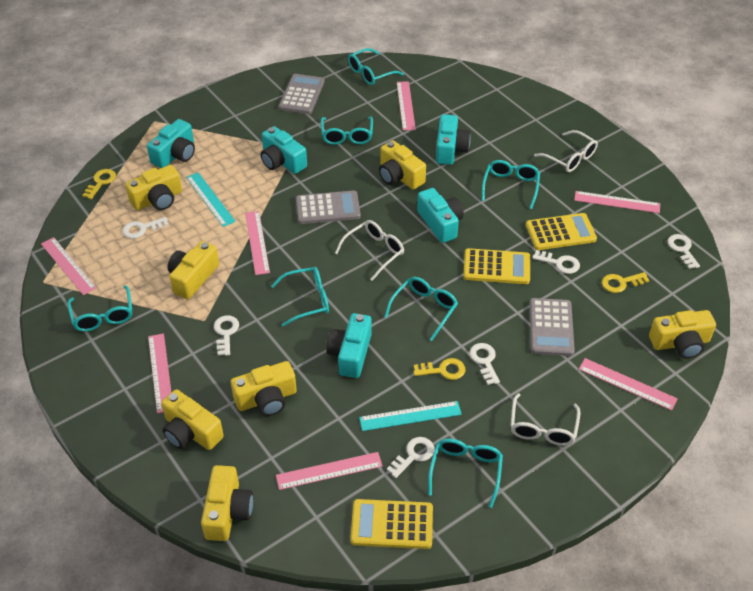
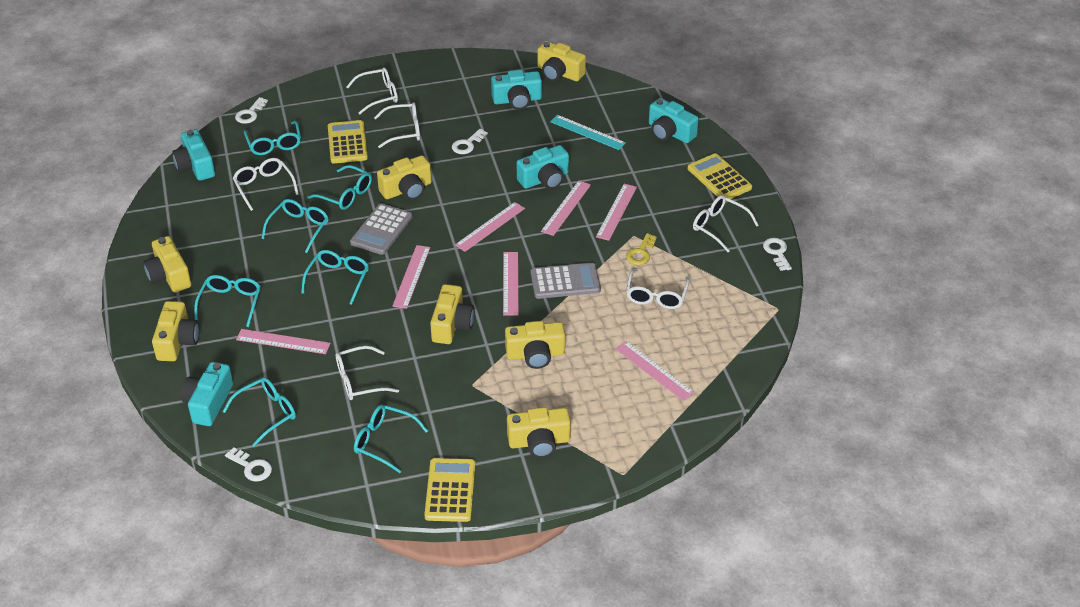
grey calculator: [279,74,325,114] [296,190,361,224] [530,298,575,356] = 3 -> [350,203,412,255] [531,263,601,299] = 2
turquoise ruler: [186,172,236,227] [359,401,462,431] = 2 -> [550,115,626,150] = 1
white glasses: [335,220,404,281] [510,393,581,446] [534,130,598,172] = 3 -> [233,158,299,211] [336,346,399,400] [346,67,398,114] [374,102,420,148] [626,270,690,309] [693,195,759,253] = 6
white key: [122,217,169,239] [214,315,239,356] [387,437,434,478] [469,343,500,385] [532,250,580,274] [667,234,700,269] = 6 -> [225,447,272,482] [235,97,268,124] [452,129,488,154] [763,238,792,271] = 4
yellow key: [82,169,116,199] [414,358,465,380] [602,272,649,293] = 3 -> [626,233,657,265] = 1

